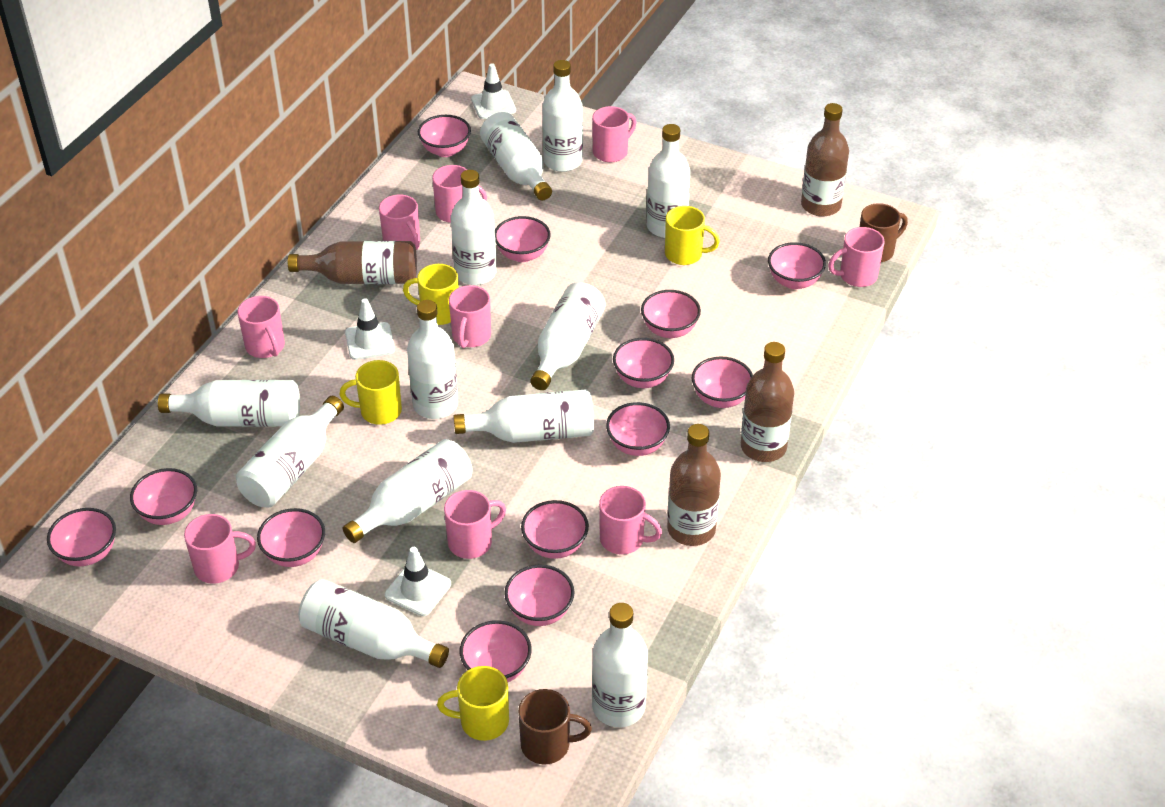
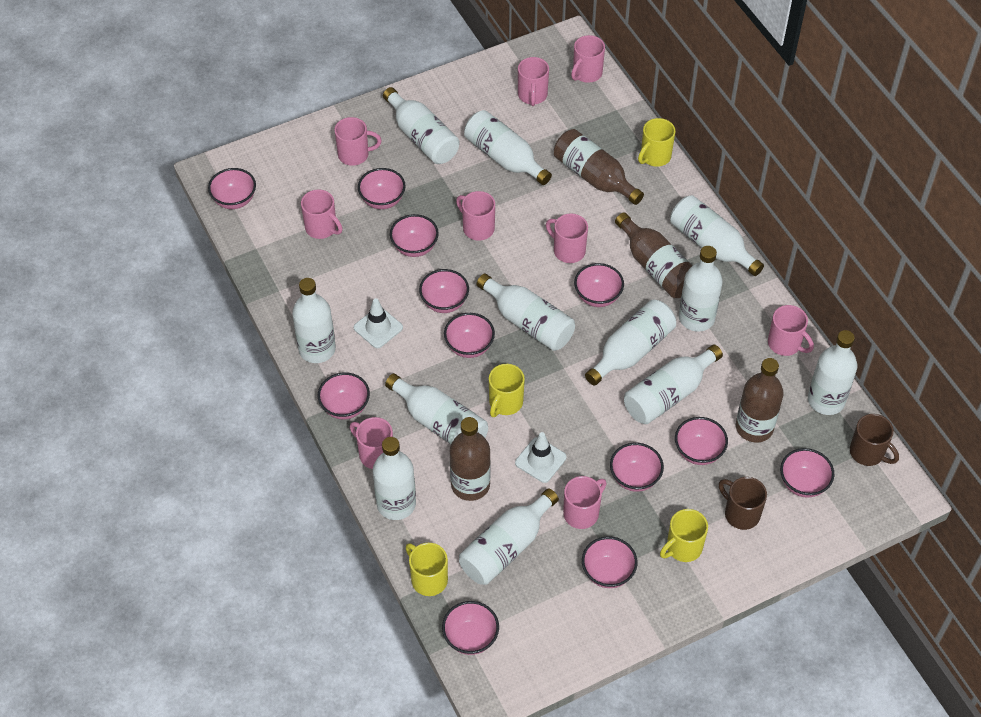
pink bowl: [47,508,116,566] [130,468,197,525] [257,508,325,567] [418,115,471,157] [460,620,532,682] [495,216,551,262] [504,565,575,626] [521,500,589,559] [606,402,670,456] [613,338,674,388] [641,290,701,338] [692,357,753,408] [768,242,826,289] = 13 -> [208,168,256,209] [318,372,370,419] [358,168,406,209] [390,214,439,257] [419,269,469,313] [442,601,499,655] [444,313,495,358] [574,263,624,307] [582,536,638,588] [610,443,664,492] [675,417,728,465] [780,448,834,497] = 12
white traffic cone: [345,298,395,360] [385,547,451,616] [471,63,516,119] = 3 -> [354,298,403,348] [515,432,567,483] = 2

